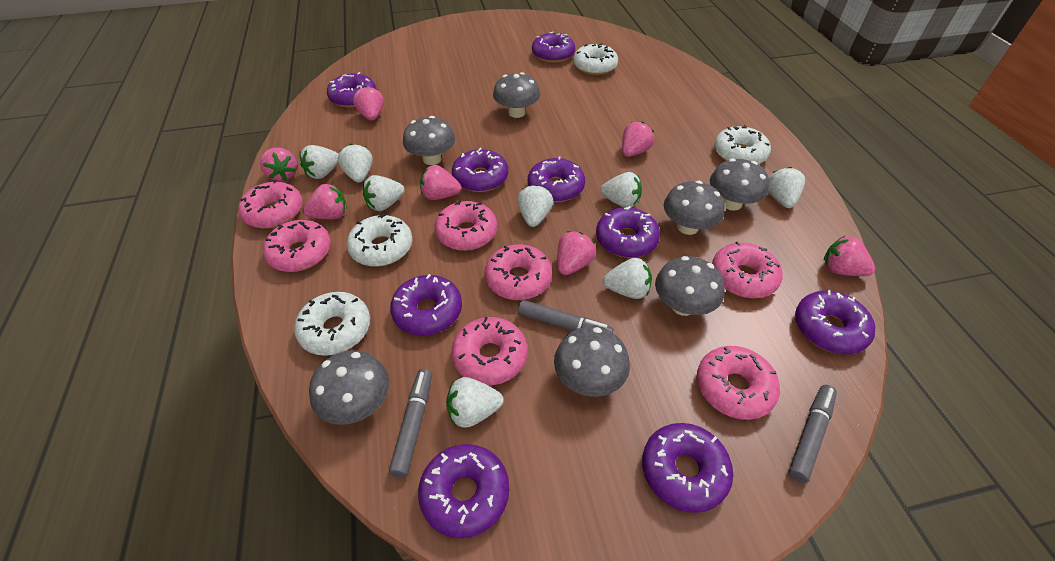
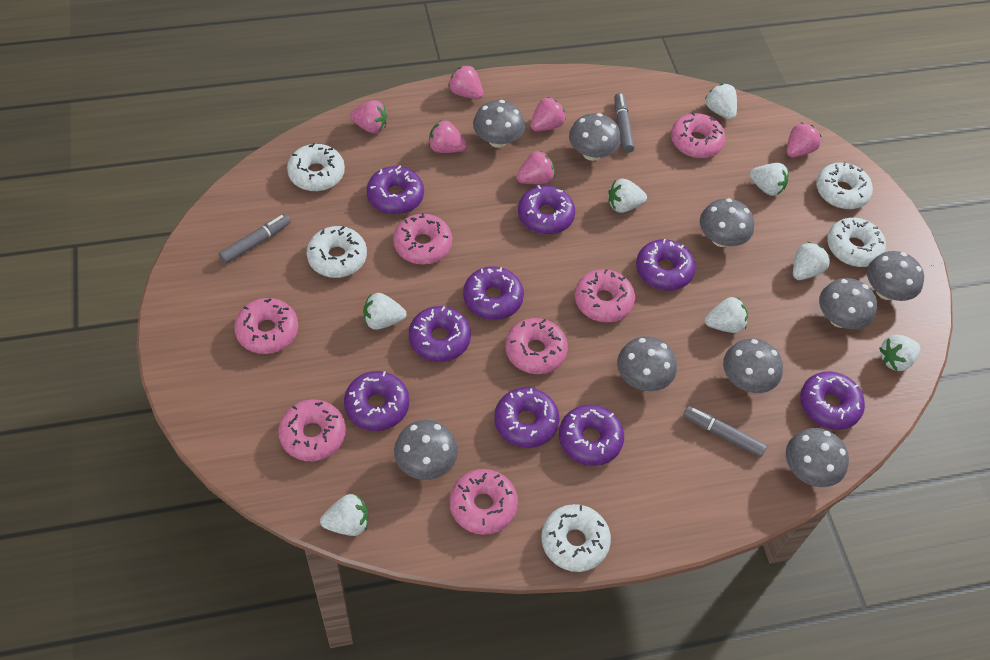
grey mushroom: [309,350,389,425] [403,116,455,165] [493,72,540,118] [554,326,630,397] [655,256,725,316] [664,181,725,235] [710,158,769,211] = 7 -> [394,420,458,480] [473,100,525,148] [569,113,621,161] [617,336,677,391] [700,198,754,247] [723,338,783,393] [786,428,849,487] [819,278,877,329] [867,251,924,301] = 9
pink strawberry: [260,147,297,181] [303,184,347,219] [353,86,384,121] [420,165,461,200] [557,231,596,275] [622,122,654,157] [824,235,875,276] = 7 -> [350,100,388,133] [429,120,467,153] [448,65,483,99] [516,151,555,184] [531,97,566,131] [787,122,822,157] = 6
white donut: [294,292,370,356] [347,214,413,267] [573,43,618,75] [714,125,771,164] = 4 -> [287,143,345,191] [307,226,367,278] [541,504,611,572] [816,162,873,209] [827,218,886,267] = 5

